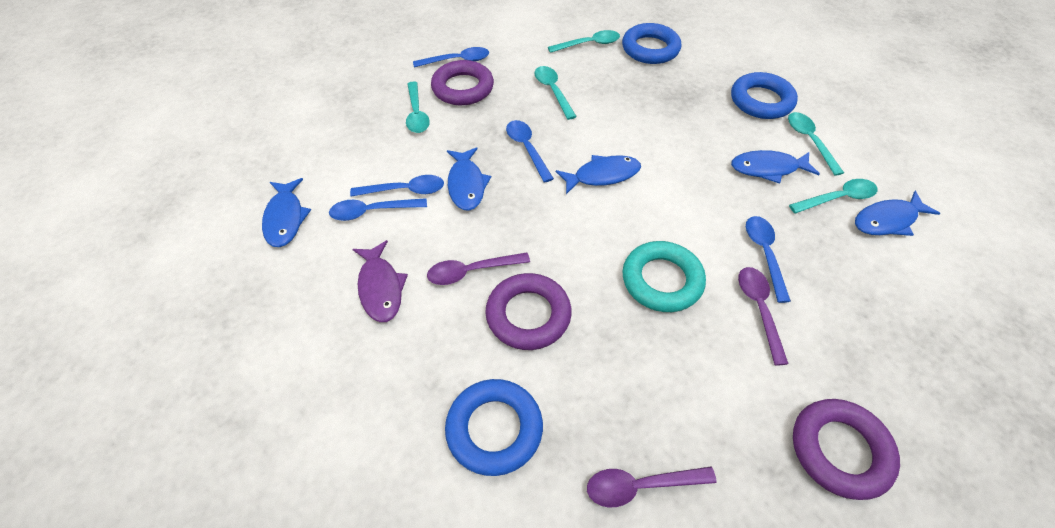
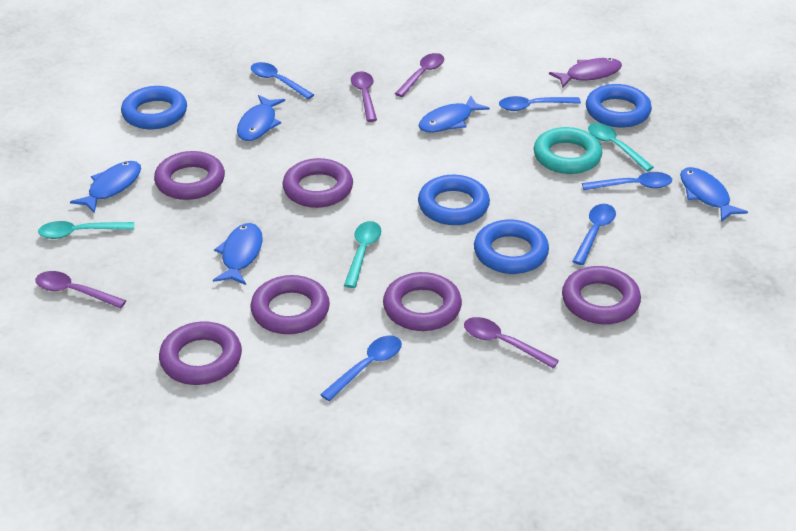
blue ring: [445,379,543,476] [622,23,681,64] [731,72,798,119] = 3 -> [121,86,187,129] [418,175,490,225] [474,220,549,274] [586,84,652,128] = 4
purple ring: [431,60,494,105] [485,273,572,350] [793,399,900,500] = 3 -> [154,151,225,200] [159,321,242,385] [250,275,330,334] [282,158,353,208] [383,272,462,331] [562,266,641,324] = 6
purple spoon: [427,252,530,285] [587,467,717,507] [738,267,788,365] = 3 -> [36,271,127,308] [351,72,377,122] [395,53,444,97] [464,317,559,368] = 4
turquoise spoon: [406,81,430,133] [535,66,577,120] [548,30,620,53] [788,112,844,176] [789,179,878,213] = 5 -> [38,221,134,239] [344,221,381,288] [588,123,654,172] = 3

